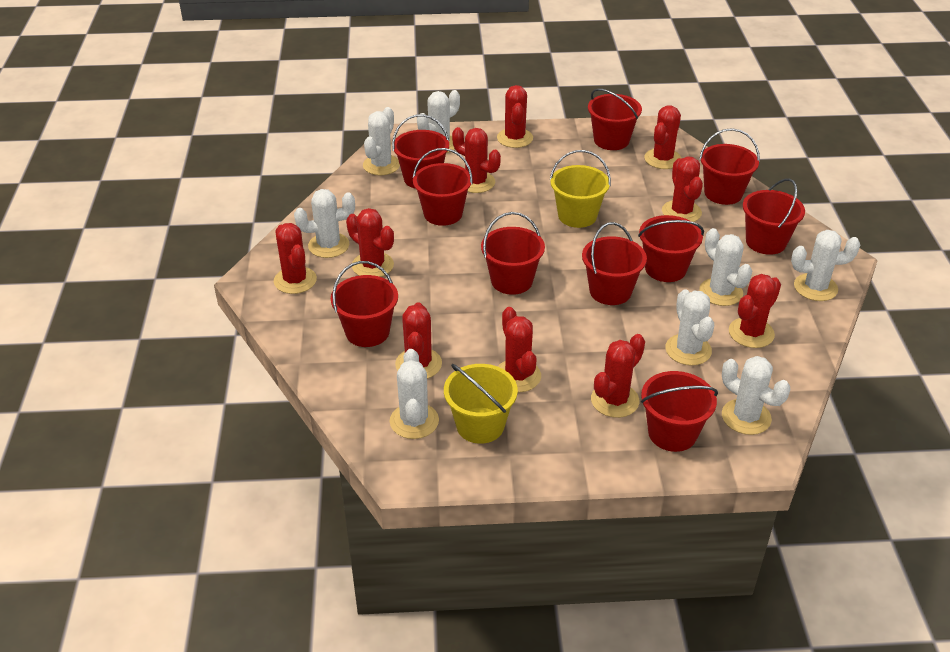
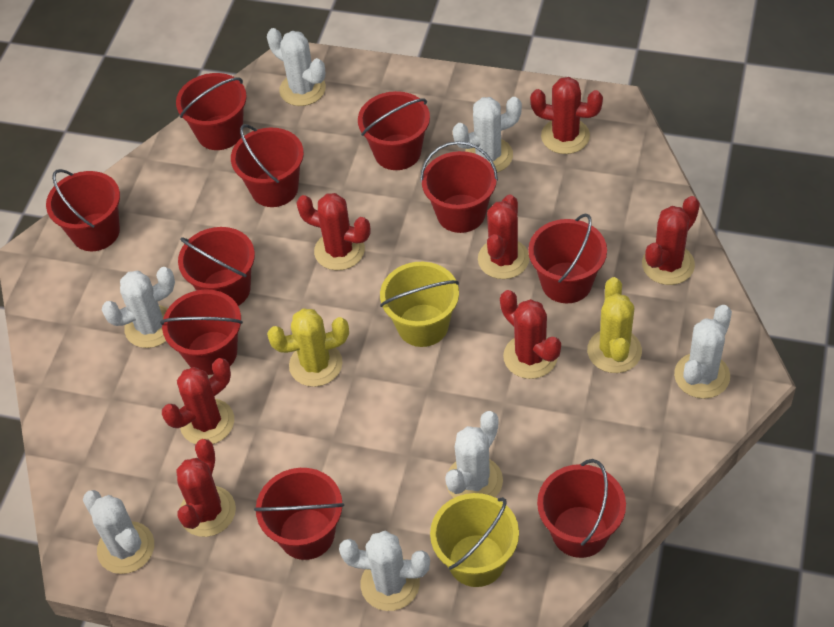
red cactus: [274,223,317,294] [346,208,394,277] [395,303,442,379] [452,127,501,193] [497,85,533,148] [498,307,541,392] [591,334,645,418] [644,105,682,169] [662,156,703,222] [729,274,781,348] = 10 -> [162,358,234,444] [176,439,236,537] [296,193,370,271] [478,194,529,279] [500,290,561,379] [530,77,603,154] [642,196,700,285] = 7
white cactus: [294,189,355,258] [363,107,400,175] [390,349,439,439] [417,90,460,153] [665,289,714,366] [699,228,752,306] [722,356,790,435] [791,230,860,301] = 8 -> [83,490,154,574] [102,267,175,348] [267,28,326,106] [339,531,430,611] [445,411,503,498] [453,97,522,173] [674,305,732,399] = 7
yellow cactus: none = 0 -> [267,308,349,387] [587,277,642,373] = 2

